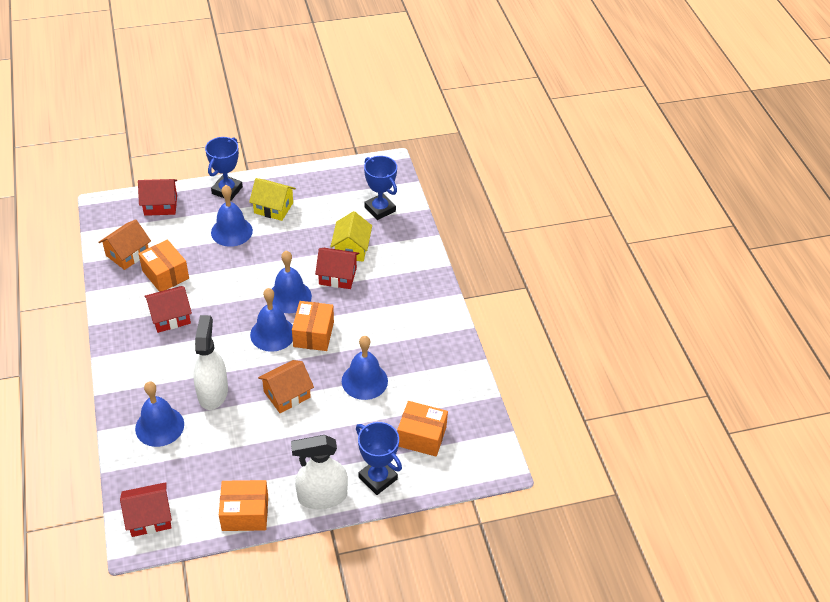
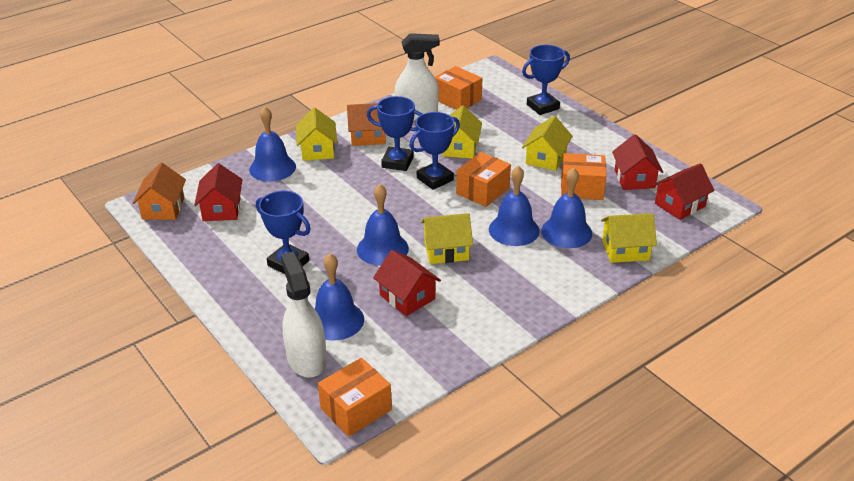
blue trophy: [205,137,243,201] [356,422,402,495] [364,156,397,220] = 3 -> [256,191,311,274] [367,96,422,171] [409,112,460,190] [522,45,570,115] = 4
yellow house: [249,178,296,221] [330,211,372,262] = 2 -> [296,108,337,161] [421,213,473,264] [442,105,482,159] [522,116,573,171] [601,213,657,263] = 5

